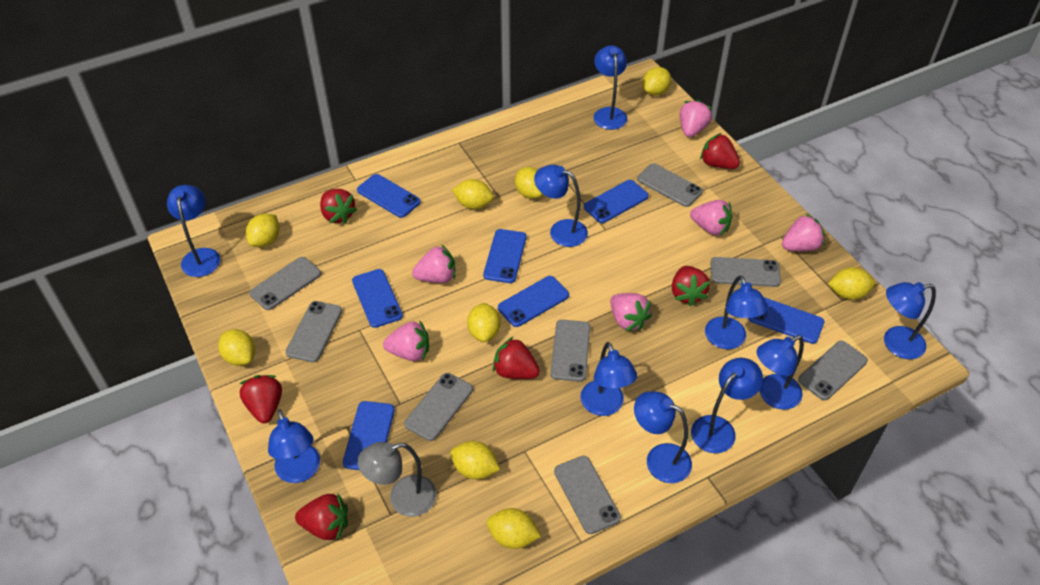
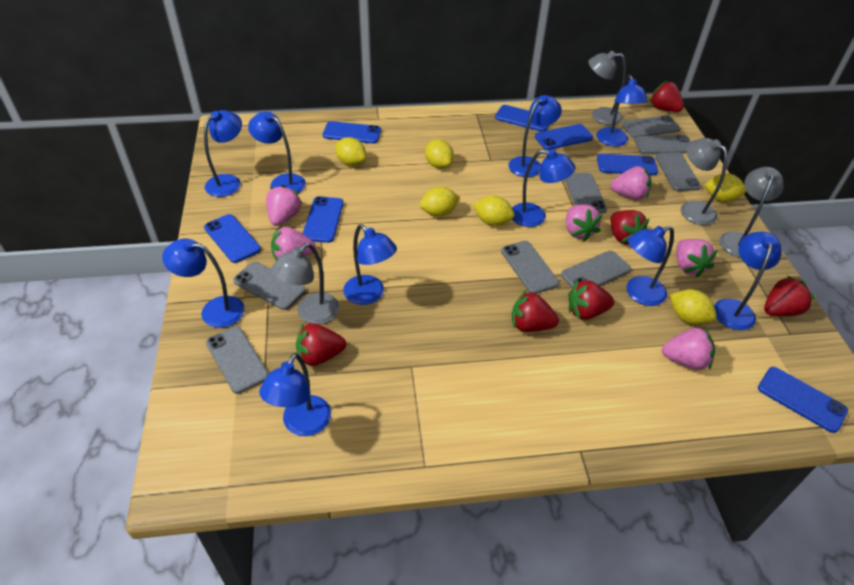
grey lamp: [357,442,437,517] = 1 -> [271,243,339,324] [588,51,626,125] [681,138,727,225] [720,167,784,258] = 4
yellow lemon: [218,329,255,366] [246,214,279,247] [450,441,500,479] [452,179,494,209] [467,303,501,342] [487,508,541,549] [515,167,543,199] [643,67,671,96] [828,267,875,300] = 9 -> [335,137,366,166] [420,187,460,217] [425,139,454,169] [473,196,514,226] [670,289,717,325] [704,173,746,202] = 6

